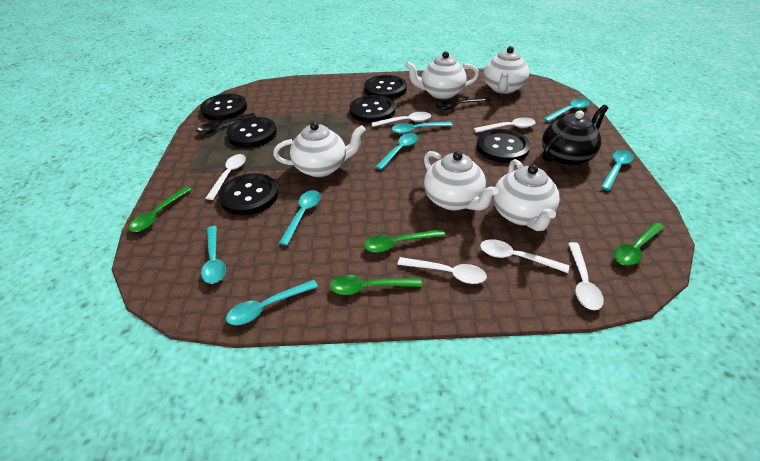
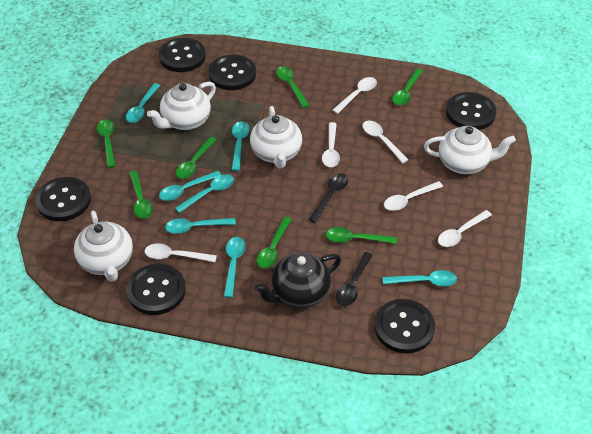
green spoon: [129,187,192,232] [330,275,422,295] [364,229,445,253] [613,222,664,266] = 4 -> [97,119,116,168] [129,171,153,219] [176,137,217,179] [257,217,292,269] [276,66,310,108] [326,227,397,244] [392,69,423,106] = 7
white teapot: [273,122,366,177] [405,51,479,99] [424,151,499,211] [484,46,529,94] [493,159,560,231] = 5 -> [74,211,133,282] [147,82,216,130] [250,106,302,169] [424,126,516,174] = 4

